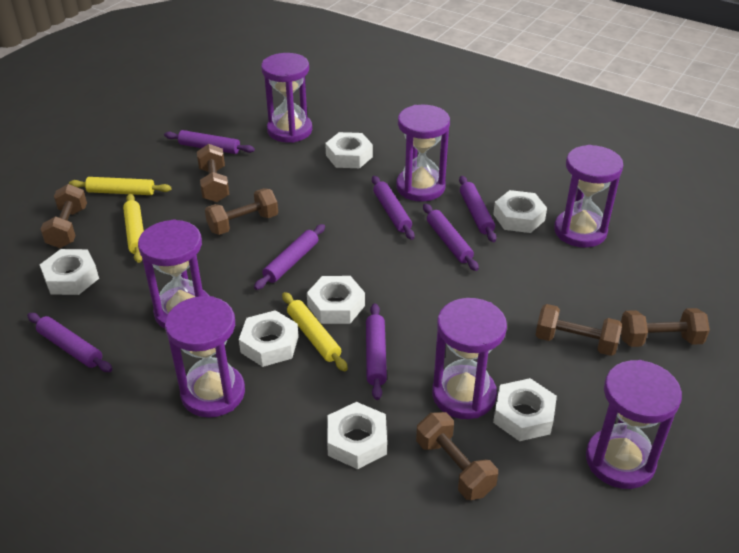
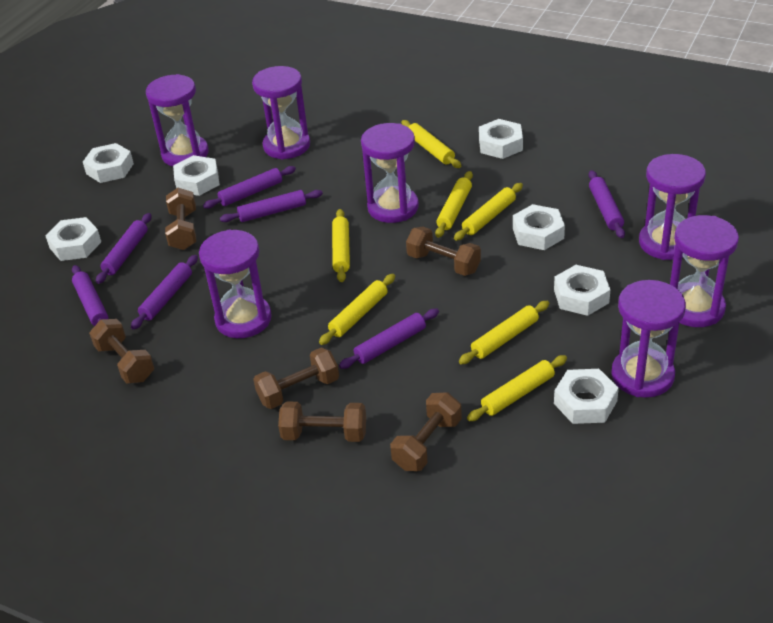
yellow rolling pin: [69,177,171,195] [123,194,144,263] [282,292,348,371] = 3 -> [319,274,395,345] [332,209,350,282] [401,120,461,168] [435,171,473,238] [454,183,523,241] [459,301,549,364] [467,355,567,421] = 7

